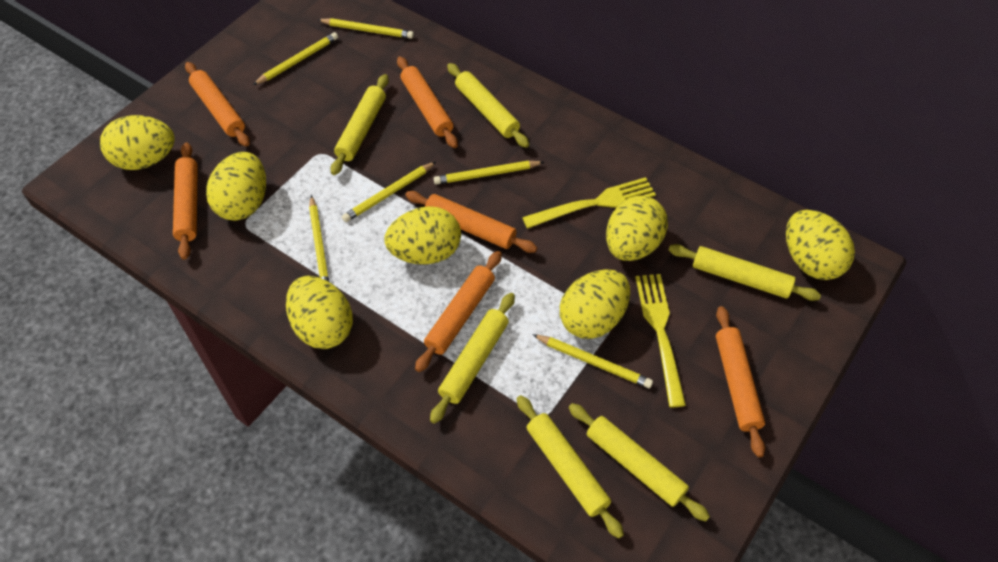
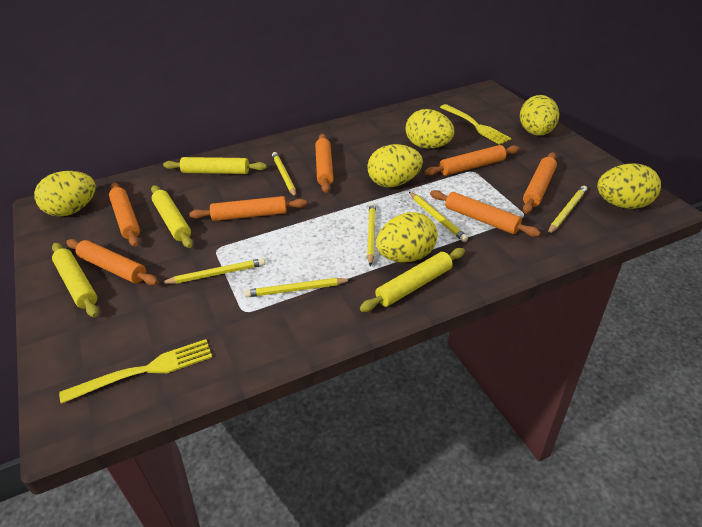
orange rolling pin: [173,143,198,260] [185,62,250,147] [397,57,458,148] [405,191,537,253] [415,251,502,372] [716,306,765,457] = 6 -> [66,239,158,285] [109,182,140,247] [189,196,307,221] [315,134,334,193] [425,145,520,176] [430,190,541,237] [523,152,557,214] = 7
yellow egg: [100,115,175,170] [206,152,266,221] [286,276,353,349] [385,206,461,264] [560,269,630,339] [606,195,668,261] [786,210,855,280] = 7 -> [34,171,96,217] [367,144,423,187] [376,212,437,263] [405,109,454,148] [520,95,559,136] [597,163,661,209] = 6
yellow rolling pin: [330,74,389,175] [430,293,515,424] [447,63,529,148] [517,395,624,539] [569,403,710,522] [669,244,821,301] = 6 -> [52,243,99,317] [151,185,193,248] [163,157,267,174] [360,248,465,312] = 4

